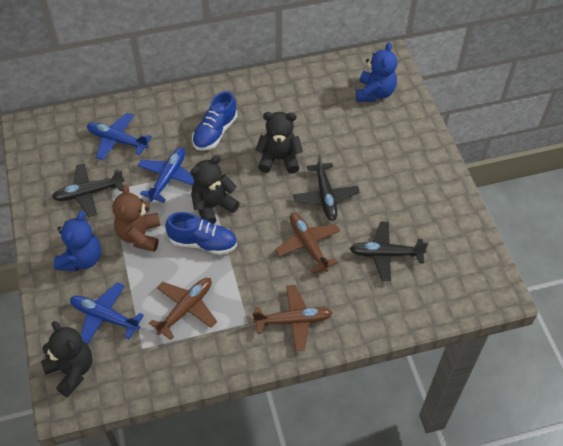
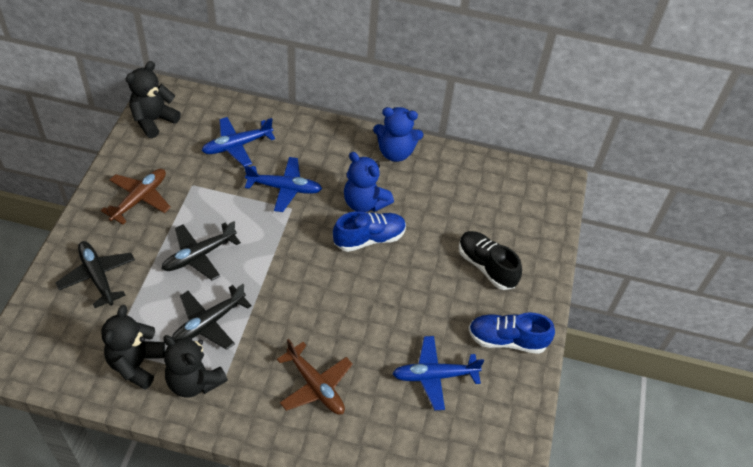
black shoe: none = 0 -> [459,231,522,290] = 1
brown plane: [149,278,217,340] [252,285,332,351] [275,213,340,274] = 3 -> [101,169,171,225] [277,339,353,415] = 2
brown teddy bear: [113,184,160,252] = 1 -> none = 0

